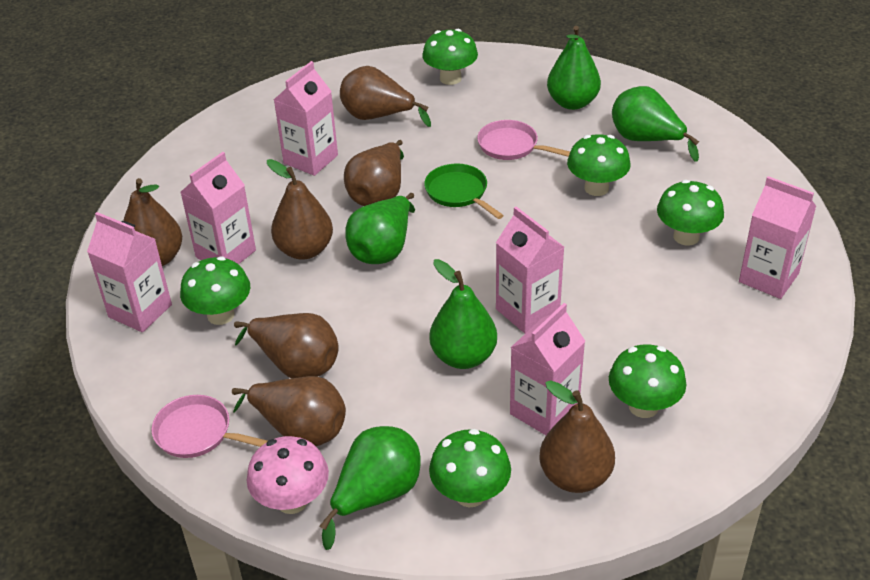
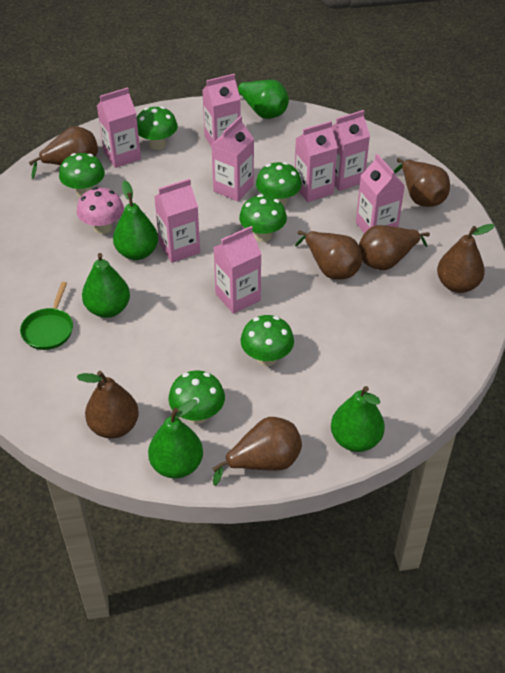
pink carton: [87,212,172,332] [180,152,256,264] [274,61,338,176] [496,207,564,334] [510,303,585,435] [739,176,816,299] = 6 -> [97,87,141,168] [154,178,200,263] [202,74,241,147] [211,116,254,201] [213,226,261,314] [295,121,338,202] [332,110,370,191] [356,154,405,234] = 8
pink pan: [152,395,268,458] [477,120,570,160] = 2 -> none = 0

